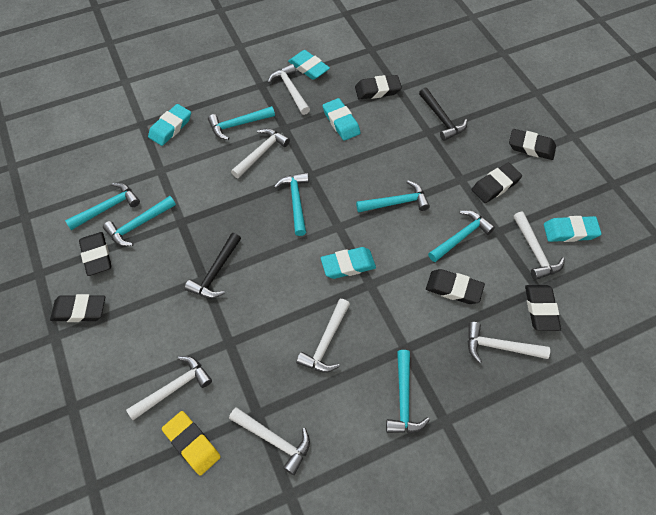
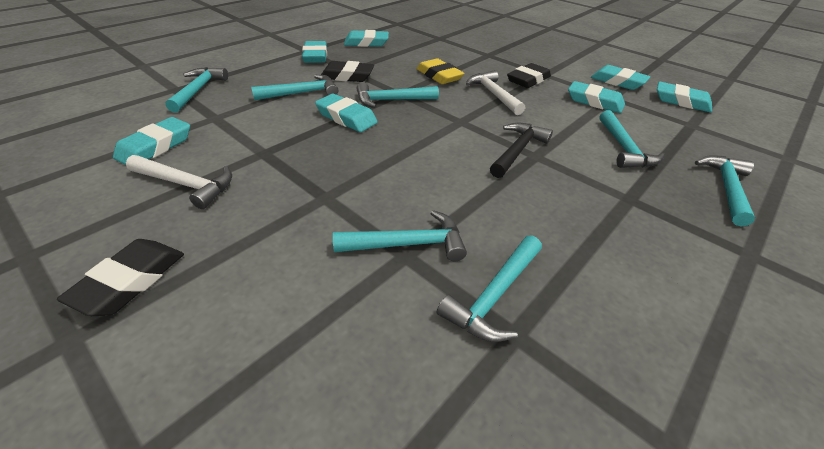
black eraser: [50,294,105,322] [79,232,112,276] [355,75,402,99] [426,269,485,304] [471,163,522,203] [509,129,556,160] [525,285,561,331] = 7 -> [57,239,184,316] [321,61,374,82] [507,63,551,88] = 3
black hammer: [185,233,241,298] [419,88,467,141] = 2 -> [490,123,553,178] = 1
turquoise eraser: [148,104,191,146] [288,50,330,80] [321,247,376,279] [322,98,361,141] [544,216,602,242] = 5 -> [113,117,190,165] [302,41,327,63] [315,94,378,132] [344,30,389,47] [568,81,625,113] [591,65,650,90] [657,82,712,112] = 7
white hammer: [126,356,212,420] [229,407,310,475] [231,128,290,178] [268,64,310,115] [296,299,350,373] [468,322,550,363] [513,211,565,280] = 7 -> [126,155,232,209] [466,70,525,115] = 2

